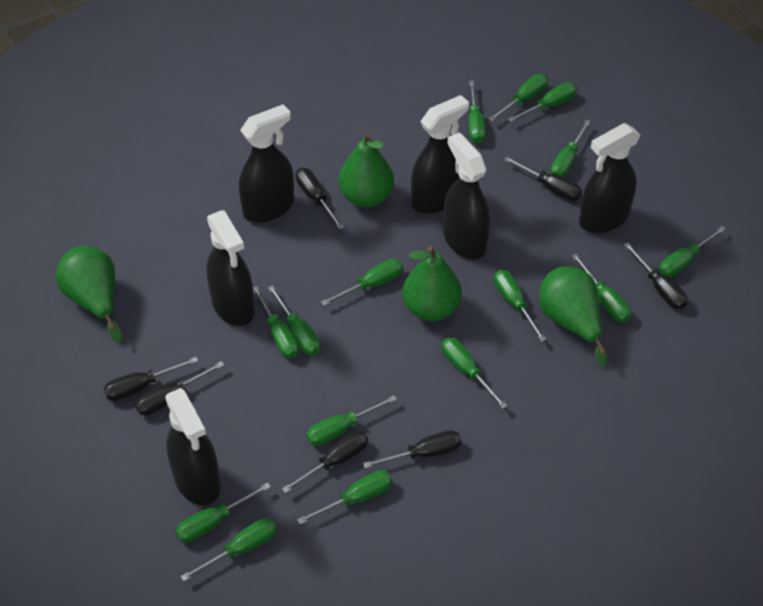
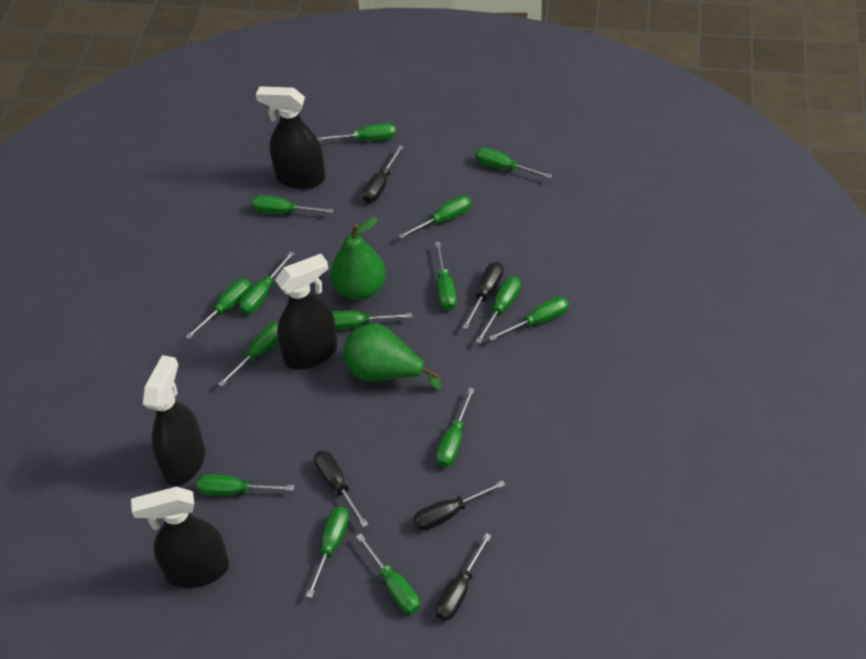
black screwdriver: [103,357,198,401] [135,361,224,415] [282,430,368,493] [296,168,344,230] [363,430,462,469] [504,157,582,201] [624,243,688,309] = 7 -> [314,451,369,528] [362,145,404,203] [413,480,505,530] [436,533,492,621] [462,262,503,329] = 5
black spray bottle: [165,388,221,505] [206,210,255,326] [239,104,294,223] [411,95,469,214] [443,133,490,259] [579,123,641,233] = 6 -> [131,487,229,588] [143,355,205,486] [256,86,326,189] [275,254,337,369] = 4
green pear: [56,246,122,342] [339,133,394,207] [402,246,462,321] [539,266,607,367] = 4 -> [330,217,386,300] [343,324,441,390] = 2

